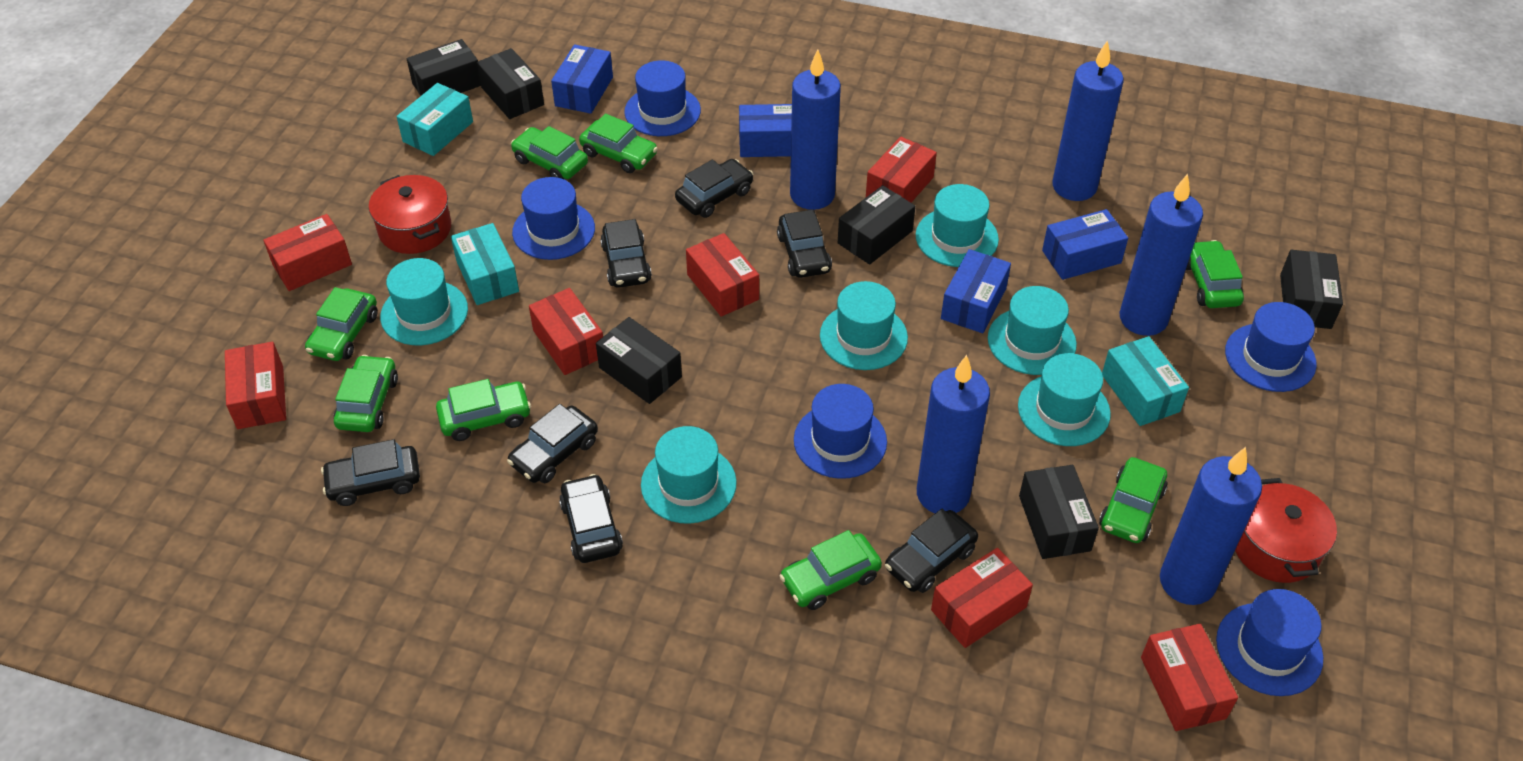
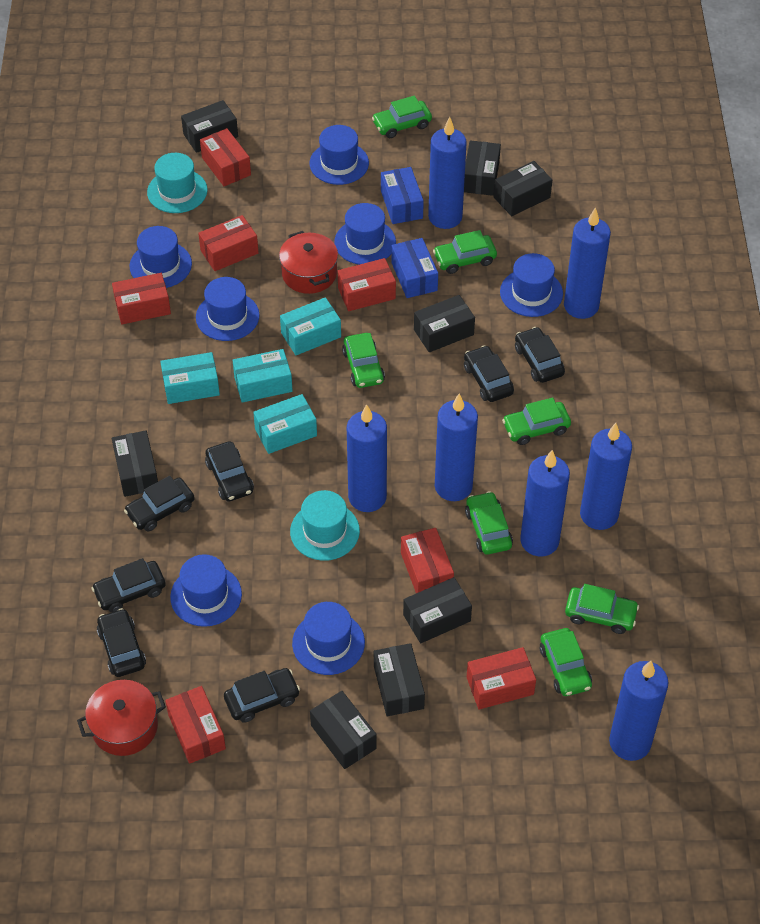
black box: [406,39,481,96] [477,48,544,119] [596,317,682,404] [838,185,915,265] [1019,465,1099,559] [1280,250,1343,329] = 6 -> [112,430,158,497] [181,100,238,153] [310,691,377,769] [374,643,425,716] [403,577,472,643] [414,295,475,352] [464,140,501,196] [494,161,552,216] = 8
blue box: [551,44,613,114] [739,104,792,157] [941,249,1011,333] [1042,209,1128,280] = 4 -> [381,167,424,224] [391,238,438,298] = 2
blue candle: [790,49,841,210] [917,355,990,513] [1052,40,1124,201] [1119,174,1203,336] [1160,447,1262,605] = 5 -> [347,404,387,512] [428,117,467,229] [435,394,478,501] [520,450,570,556] [564,207,611,319] [580,423,632,530] [609,661,668,761] = 7
blue hat: [512,177,595,260] [624,60,701,136] [794,384,887,479] [1216,589,1323,696] [1225,302,1317,392] = 5 -> [130,226,192,288] [170,554,242,627] [196,277,260,341] [292,602,365,675] [310,125,369,185] [334,203,396,265] [500,253,563,317] = 7
green car: [305,287,378,361] [334,355,398,432] [436,379,531,441] [511,126,588,179] [579,114,658,173] [780,530,882,610] [1099,457,1167,543] [1186,240,1244,308] = 8 -> [342,333,385,388] [372,96,432,138] [433,230,497,274] [465,491,513,555] [502,398,571,445] [540,628,592,696] [565,584,639,634] = 7
turquoise box: [397,83,473,156] [451,223,519,305] [1102,336,1189,426] = 3 -> [160,352,220,404] [233,349,293,403] [253,394,317,454] [280,297,341,355] = 4
turquoise hat: [380,258,468,345] [641,426,737,524] [820,281,908,370] [916,184,999,267] [988,286,1077,375] [1018,353,1111,446] = 6 -> [147,153,208,213] [290,490,360,561] = 2

